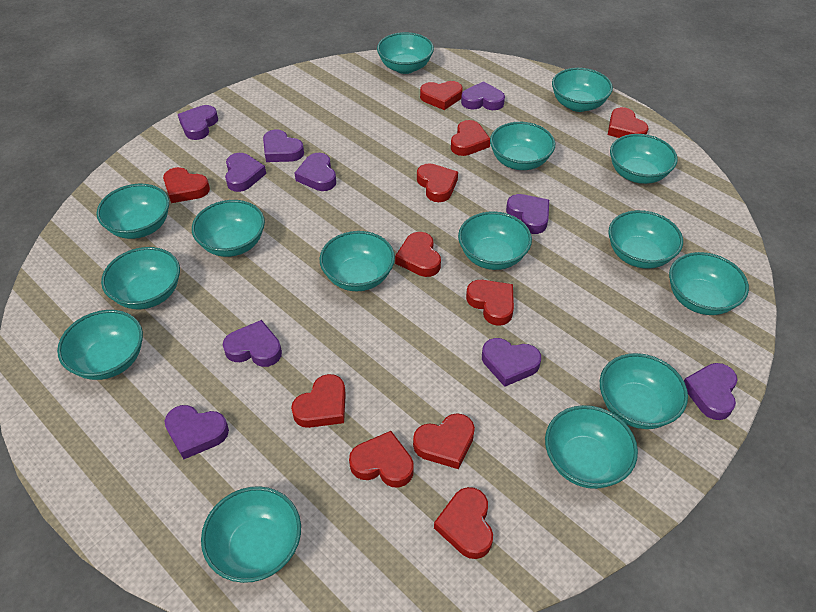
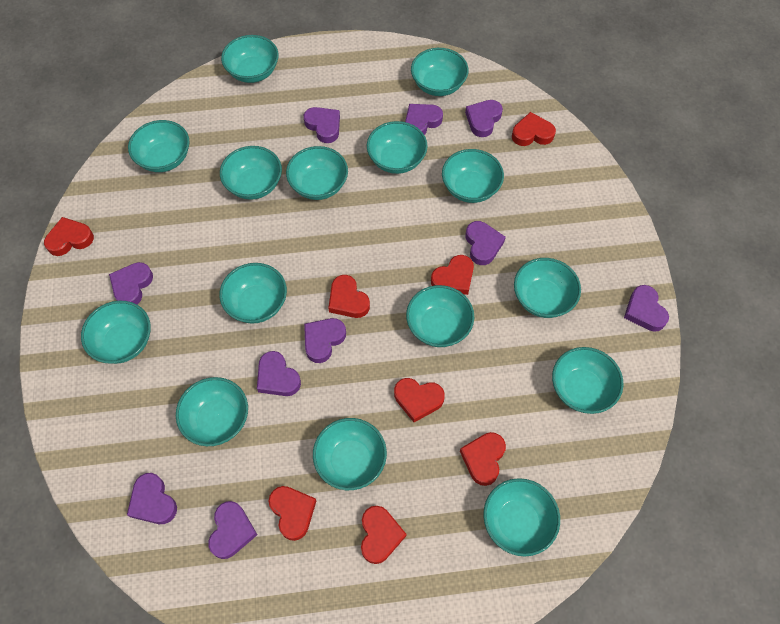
red heart: [163,167,210,203] [291,374,346,428] [349,431,414,487] [395,232,441,277] [413,413,475,469] [417,163,458,202] [420,81,463,110] [434,487,493,559] [451,120,490,156] [466,280,514,326] [608,107,648,138] = 11 -> [44,217,94,256] [269,486,316,541] [328,275,370,318] [361,506,407,564] [394,378,445,422] [431,255,474,295] [460,432,506,486] [512,112,556,146] = 8

